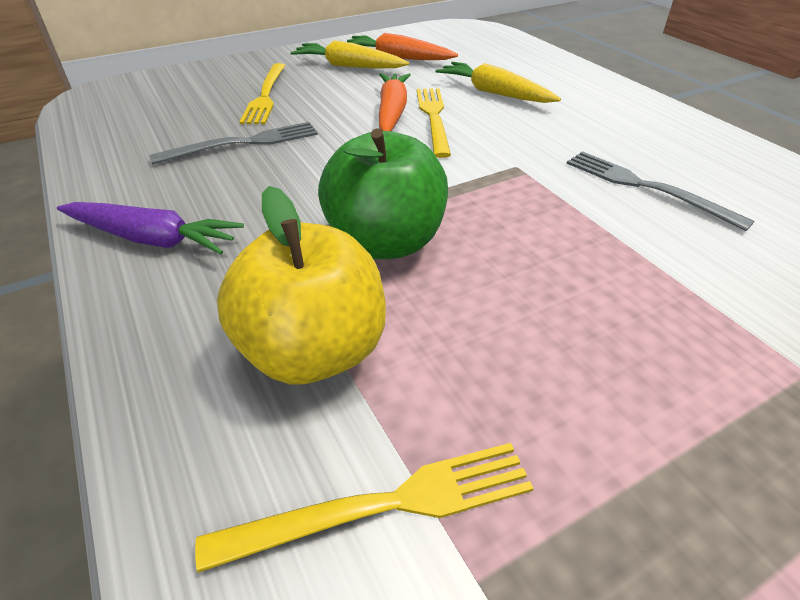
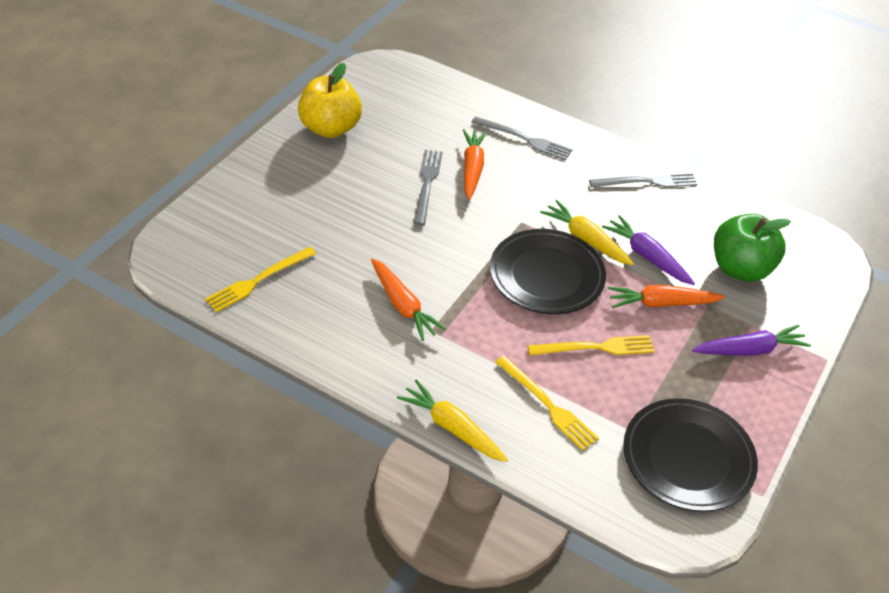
black plate: none = 0 -> [490,229,606,314] [623,398,758,512] = 2
grey fork: [149,122,318,164] [566,151,754,231] = 2 -> [413,150,443,226] [471,116,573,160] [589,172,698,188] = 3
orange carrot: [347,33,458,60] [379,73,411,131] = 2 -> [371,258,446,341] [463,129,487,200] [608,285,725,308] = 3
purple carrot: [57,202,244,254] = 1 -> [602,215,695,285] [692,325,811,356] = 2

